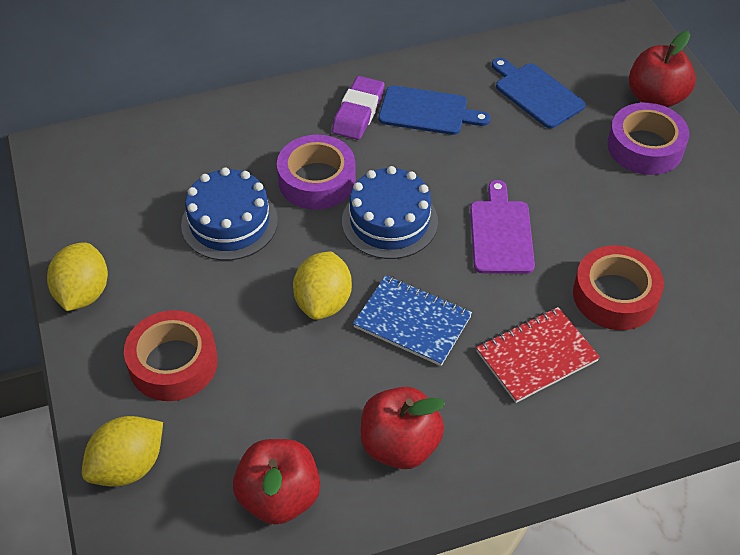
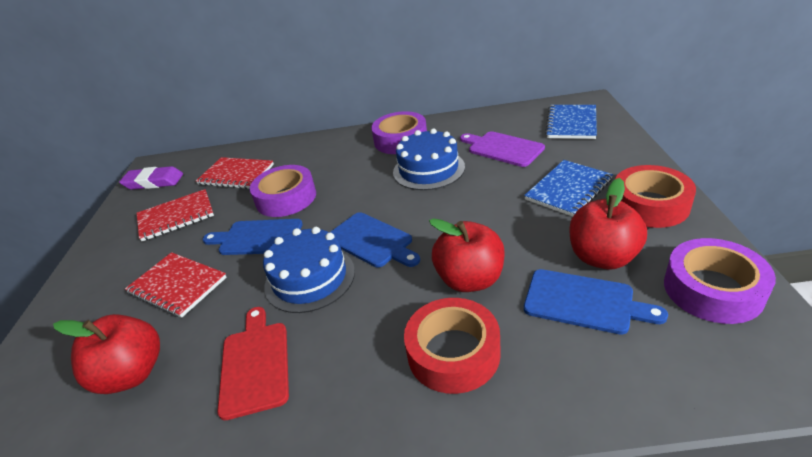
blue cutting board: [379,86,490,135] [492,58,585,128] = 2 -> [203,219,303,255] [330,212,420,267] [524,269,668,335] = 3
blue notebook: [353,275,472,366] = 1 -> [524,160,613,217] [545,105,597,139] = 2
purple tape: [277,135,356,210] [607,103,689,175] = 2 -> [250,165,316,217] [371,111,427,154] [664,238,776,324] = 3
red cutting board: none = 0 -> [217,307,289,420] = 1
red notebook: [476,307,600,403] = 1 -> [125,252,227,318] [137,189,214,241] [196,157,274,189] = 3
yellow lemon: [47,242,108,311] [82,416,163,487] [293,251,352,320] = 3 -> none = 0

